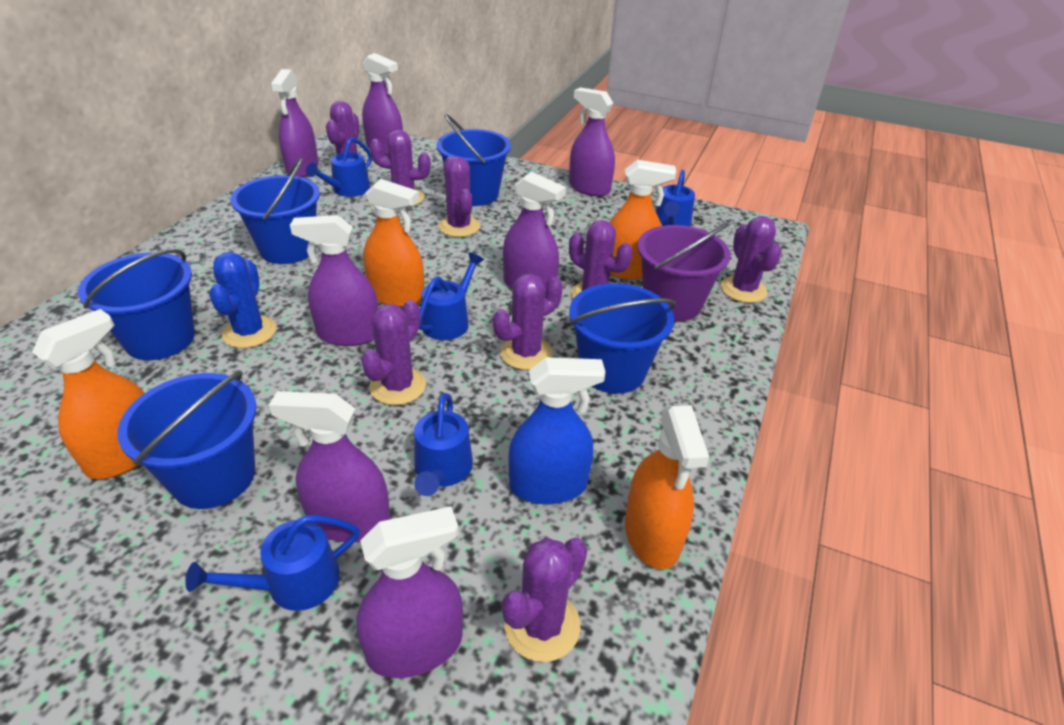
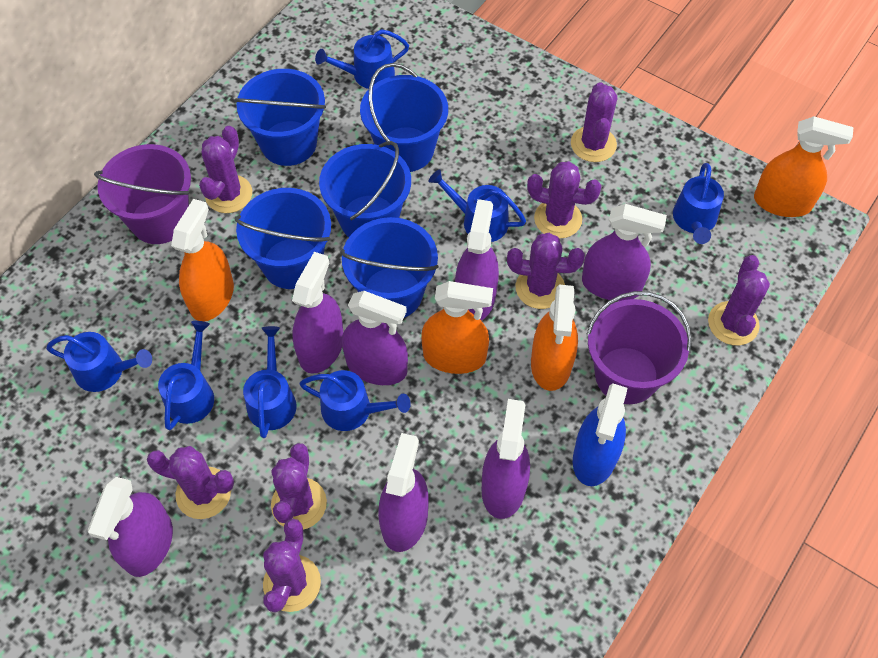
blue cactus: [209,252,276,348] = 1 -> none = 0
blue watering can: [185,515,360,611] [306,138,372,197] [414,393,473,496] [419,252,484,340] [656,170,695,226] = 5 -> [46,332,152,392] [158,321,214,430] [243,326,296,438] [299,370,411,431] [315,29,409,89] [429,169,526,242] [673,163,724,244] = 7
purple bucket: [638,223,731,321] = 1 -> [94,144,191,244] [586,291,692,404] = 2

